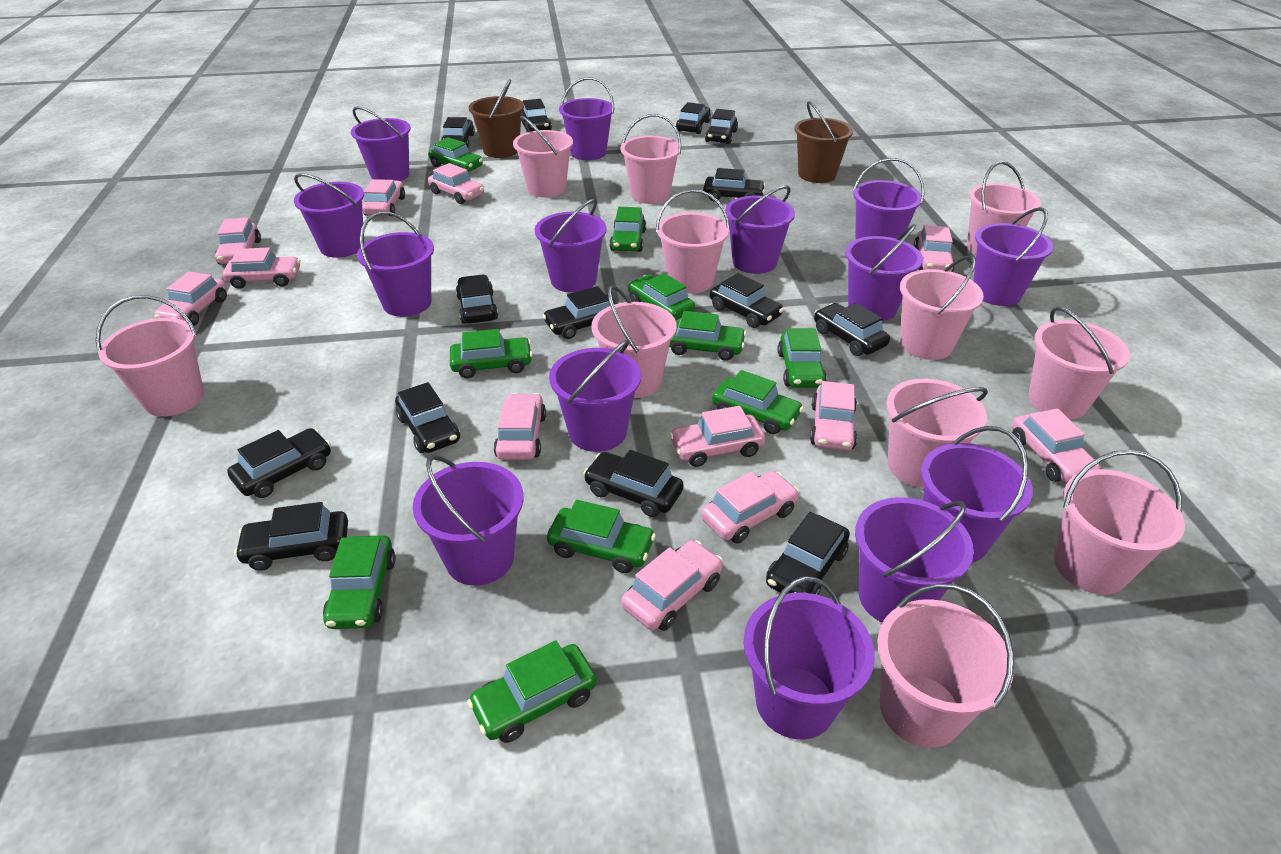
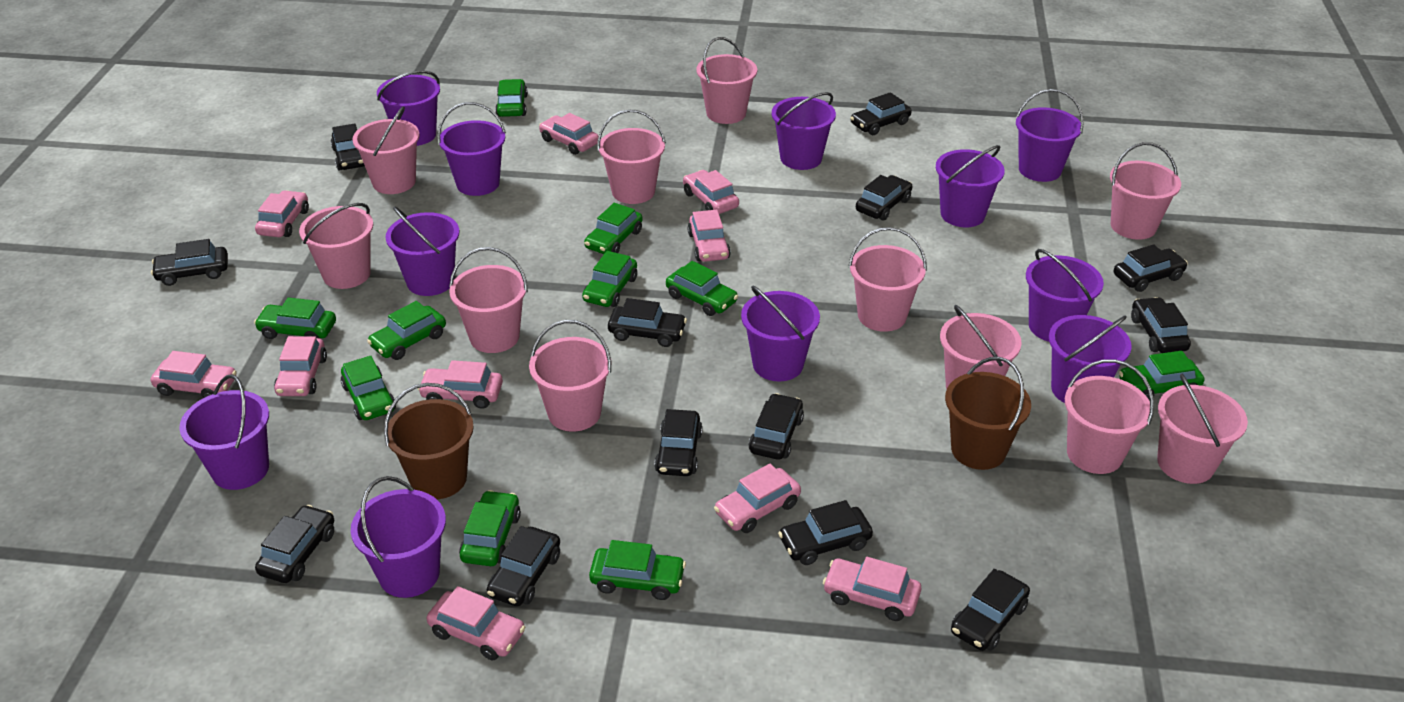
black car: [227,428,331,498] [234,502,348,571] [395,382,460,453] [441,117,475,147] [456,274,498,324] [521,99,552,132] [543,286,618,339] [583,450,684,517] [676,102,711,134] [703,168,765,201] [705,109,738,144] [710,273,784,328] [766,512,850,595] [814,303,890,356] = 14 -> [151,239,228,286] [255,505,334,583] [331,123,365,171] [486,526,560,606] [608,298,687,347] [654,409,703,476] [748,393,804,460] [778,500,873,565] [850,92,911,135] [856,175,912,221] [951,569,1030,651] [1114,244,1188,292] [1131,297,1191,353] = 13
pink car: [154,272,227,326] [215,218,261,265] [223,247,300,289] [362,179,405,216] [428,163,484,204] [494,393,546,460] [621,540,723,631] [669,406,765,467] [701,471,799,543] [810,381,857,451] [914,225,955,272] [1012,408,1101,483] = 12 -> [151,351,237,398] [255,190,309,237] [274,336,327,396] [418,360,503,409] [427,586,525,660] [539,113,599,155] [683,170,739,214] [687,210,731,262] [714,464,801,533] [823,557,921,621] = 10
purple bucket: [294,173,364,258] [351,106,411,181] [357,211,434,317] [413,455,523,586] [535,199,607,293] [549,340,641,452] [559,77,614,160] [725,186,795,274] [743,576,875,740] [845,224,923,321] [853,158,925,240] [855,497,974,623] [921,426,1033,562] [973,207,1053,306] = 14 -> [179,374,269,490] [351,476,446,598] [377,71,440,146] [386,206,459,296] [437,102,506,196] [741,285,820,381] [772,92,836,170] [936,145,1005,227] [1016,89,1084,182] [1026,249,1104,342] [1049,315,1132,403] = 11

